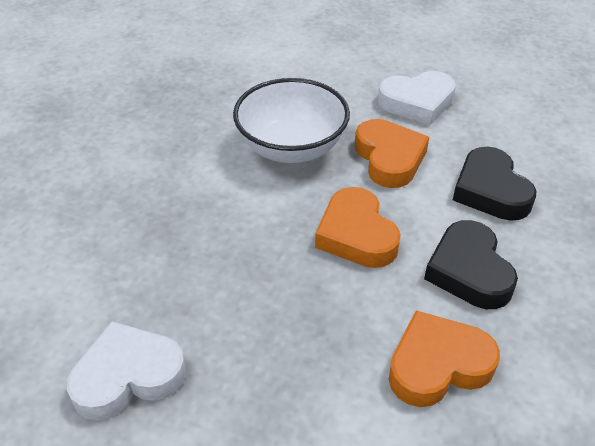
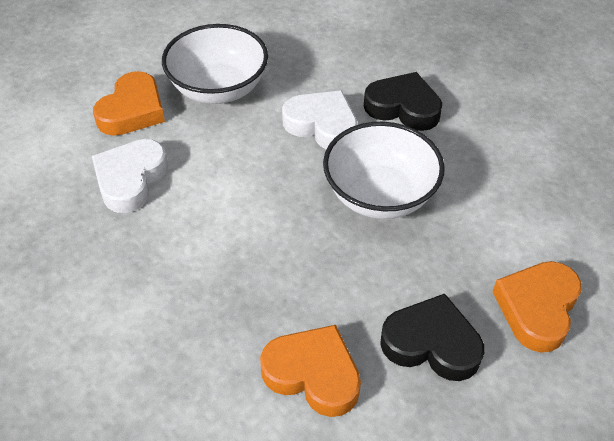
white bowl: [233,78,350,163] = 1 -> [162,24,268,104] [323,122,445,219] = 2

